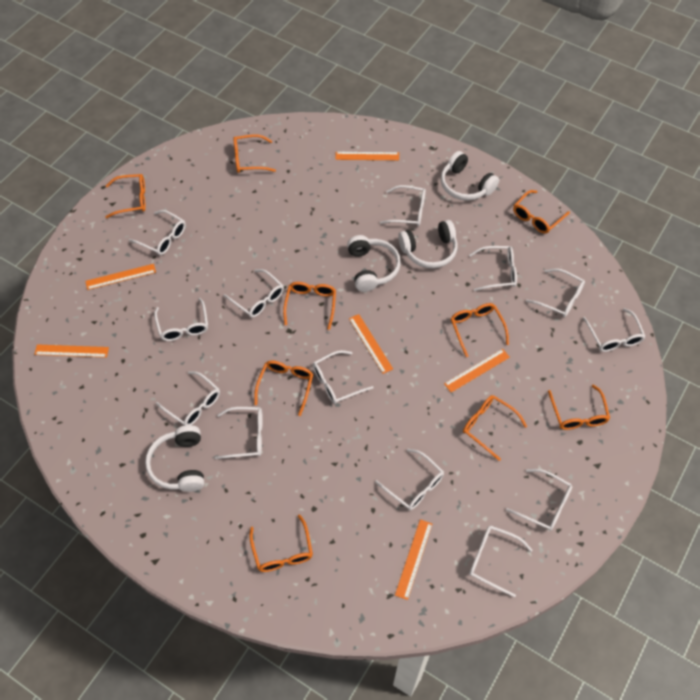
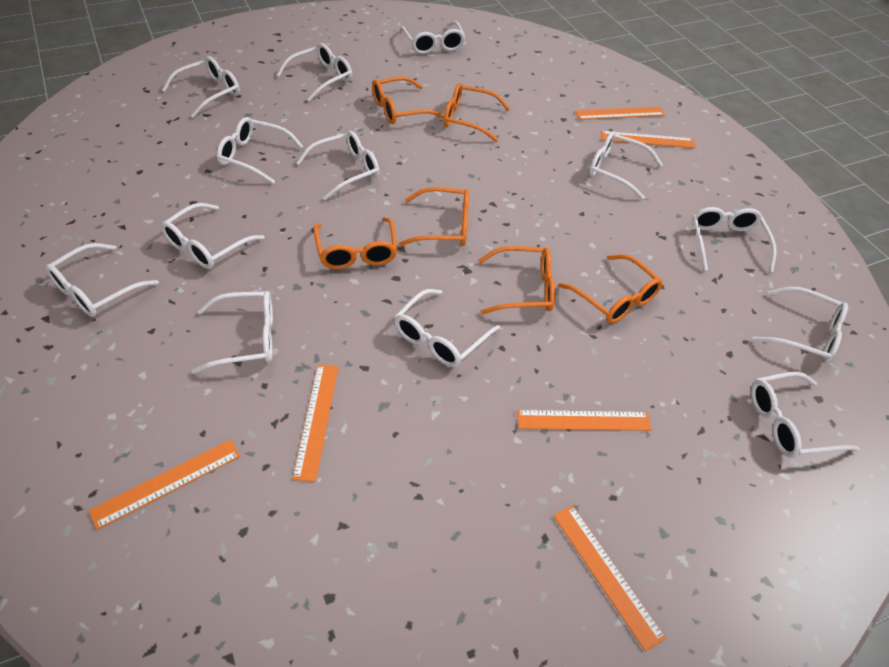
orange glasses: [105,174,146,218] [233,134,276,173] [249,514,313,572] [254,361,313,416] [283,282,336,330] [451,303,509,357] [463,395,527,461] [513,190,570,234] [548,384,610,430] = 9 -> [313,217,398,269] [372,76,444,124] [399,187,469,246] [444,83,510,142] [478,246,555,314] [558,254,663,324] = 6
white headphones: [145,425,204,492] [347,235,401,292] [398,220,458,268] [441,151,499,201] = 4 -> none = 0

